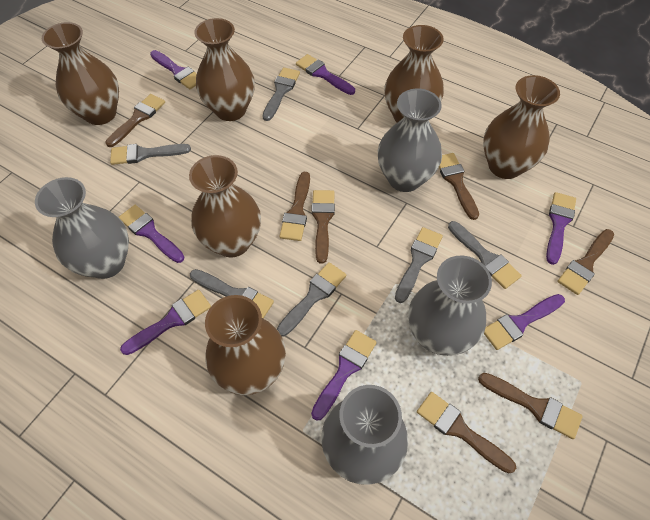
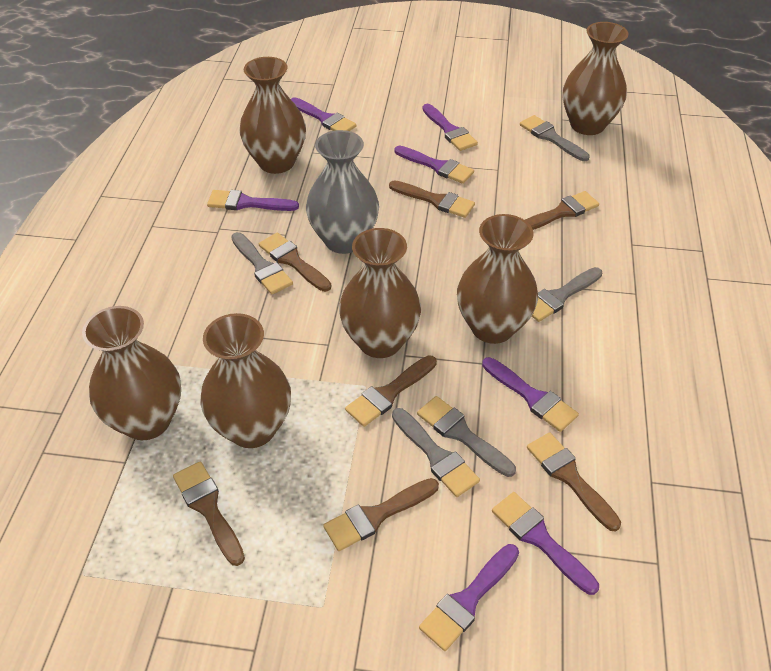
grey brush: [110,144,191,165] [190,269,274,318] [262,67,300,121] [277,262,347,336] [395,227,443,303] [448,221,522,289] = 6 -> [231,232,293,294] [392,408,480,497] [417,396,516,477] [520,115,590,161] [532,267,602,322] = 5
grey vase: [35,177,129,279] [321,385,408,485] [378,89,442,192] [408,255,492,356] = 4 -> [306,130,379,254] = 1

